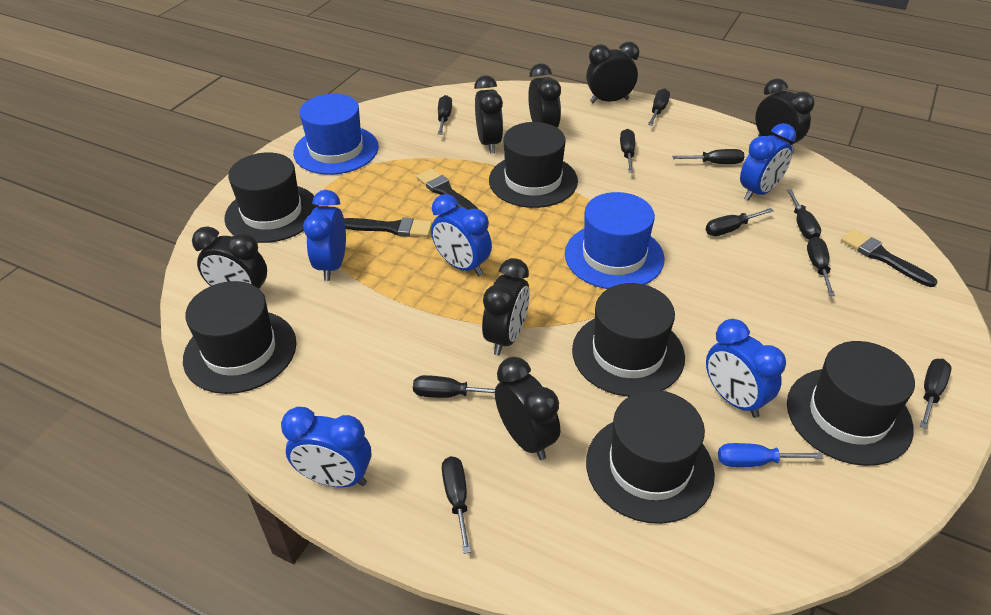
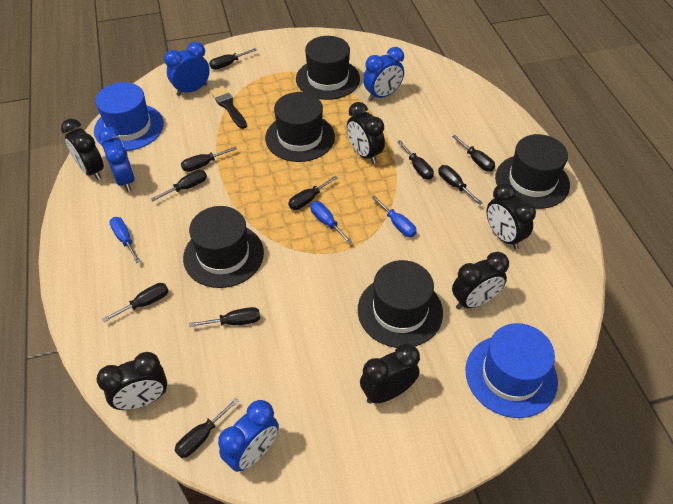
black brush: [344,218,432,237] [416,168,478,210] [841,229,937,287] = 3 -> [210,86,247,129] = 1
black clock: [192,226,267,297] [474,75,503,153] [482,258,530,355] [495,357,560,460] [528,63,561,128] [586,42,639,103] [756,78,815,154] = 7 -> [61,118,104,180] [96,352,167,410] [347,102,385,164] [360,343,420,403] [452,252,509,310] [487,183,536,249] = 6
black hat: [183,281,296,394] [224,152,319,243] [489,122,578,208] [572,283,685,397] [586,390,715,524] [787,341,915,466] = 6 -> [183,206,264,288] [265,92,335,162] [296,36,360,100] [358,260,443,348] [495,134,570,209] = 5
blue clock: [281,407,371,487] [303,190,346,281] [431,194,492,276] [706,319,786,418] [740,123,796,201] = 5 -> [98,127,135,192] [164,42,210,96] [218,400,279,472] [363,47,404,101] = 4
blue screwdriver: [718,443,824,467] = 1 -> [109,217,140,263] [310,201,352,244] [372,196,417,237] = 3

